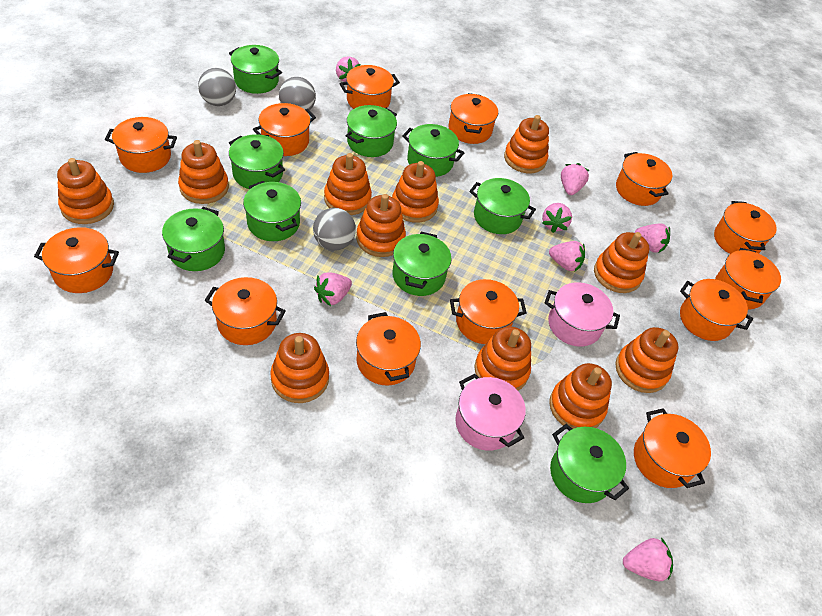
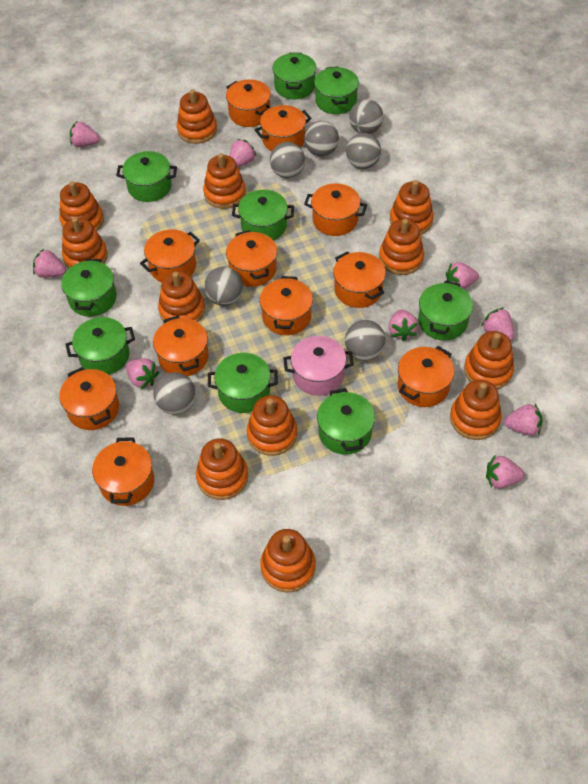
grey ball: [198,68,236,106] [279,77,316,110] [313,208,356,251] = 3 -> [153,372,196,414] [204,267,243,306] [270,142,305,178] [304,121,339,156] [345,320,386,360] [346,133,381,169] [349,99,383,134] = 7
orange pot: [34,227,119,293] [105,117,177,173] [204,277,286,345] [253,103,316,156] [340,65,400,109] [356,312,421,385] [448,93,498,144] [450,279,526,344] [616,152,672,206] [634,408,711,488] [680,279,753,341] [714,201,777,254] [715,248,781,309] = 13 -> [59,367,119,430] [92,437,154,506] [140,229,200,282] [153,316,209,376] [226,79,271,127] [226,230,277,287] [255,105,311,151] [260,276,313,335] [304,183,367,236] [333,251,386,308] [398,346,454,407] = 11
orange stacking toy: [57,158,114,224] [178,140,229,204] [270,333,329,403] [324,153,372,215] [356,194,406,257] [392,161,439,223] [475,326,531,391] [504,115,549,173] [549,363,612,429] [594,232,650,293] [615,327,678,393] = 11 -> [59,181,104,231] [62,217,108,268] [158,271,205,322] [177,89,217,144] [196,438,248,500] [203,153,246,209] [247,395,297,456] [260,529,316,592] [379,219,424,275] [390,180,434,235] [450,380,502,440] [464,331,514,389] = 12
pink pot: [455,374,526,451] [545,282,620,347] = 2 -> [283,336,354,396] = 1
pink strawberry: [314,272,352,306] [336,56,360,82] [542,203,572,233] [549,241,585,271] [561,163,590,195] [623,538,673,581] [635,223,670,253] = 7 -> [33,249,66,278] [70,121,100,147] [126,359,159,389] [229,139,256,167] [389,309,418,341] [446,262,479,289] [481,307,514,341] [486,456,525,488] [504,404,543,436] = 9

